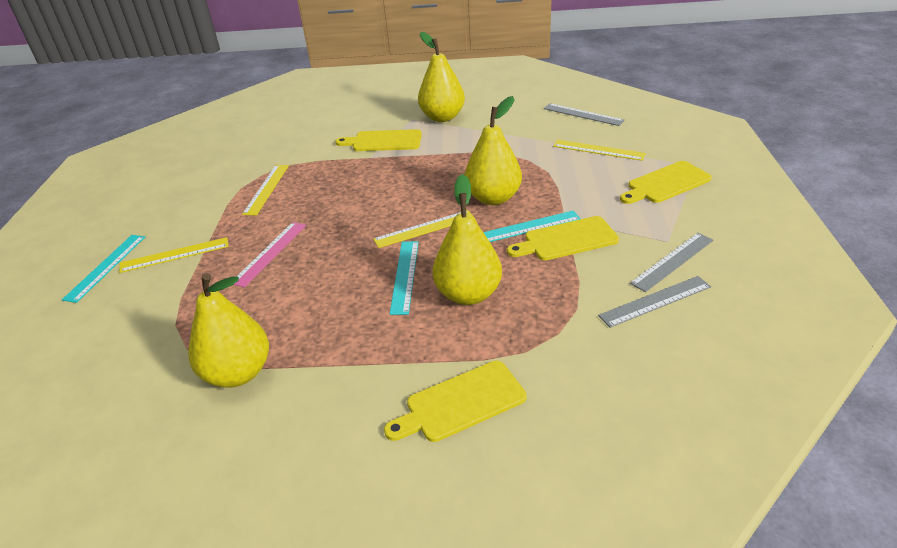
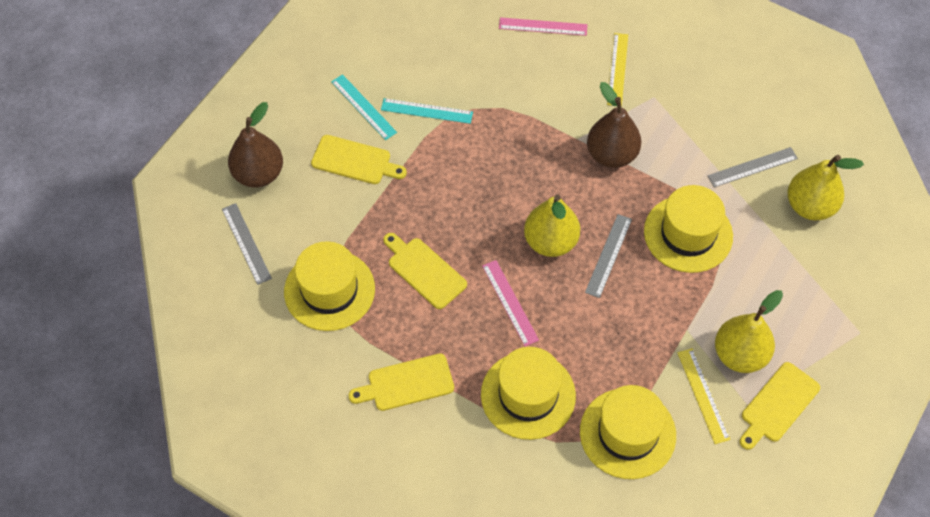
brown pear: none = 0 -> [228,102,283,188] [587,82,641,168] = 2
pink ruler: [233,222,306,287] = 1 -> [482,260,539,346] [499,17,587,36] = 2
turquoise ruler: [62,235,145,303] [390,241,419,315] [483,211,580,242] = 3 -> [331,74,397,140] [381,98,473,124] = 2
yellow hat: none = 0 -> [284,241,375,331] [481,347,576,440] [580,385,676,479] [644,185,733,273] = 4
yellow pear: [188,273,269,388] [418,32,465,122] [433,174,502,305] [464,96,522,205] = 4 -> [524,195,580,257] [715,290,783,373] [788,155,864,220] = 3
yellow ruler: [119,237,229,273] [242,165,289,215] [373,210,475,248] [553,140,646,161] = 4 -> [607,33,628,106] [677,348,730,444] = 2

